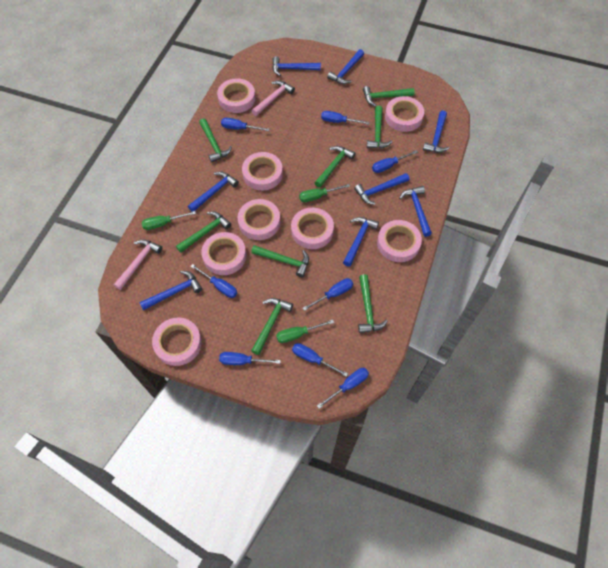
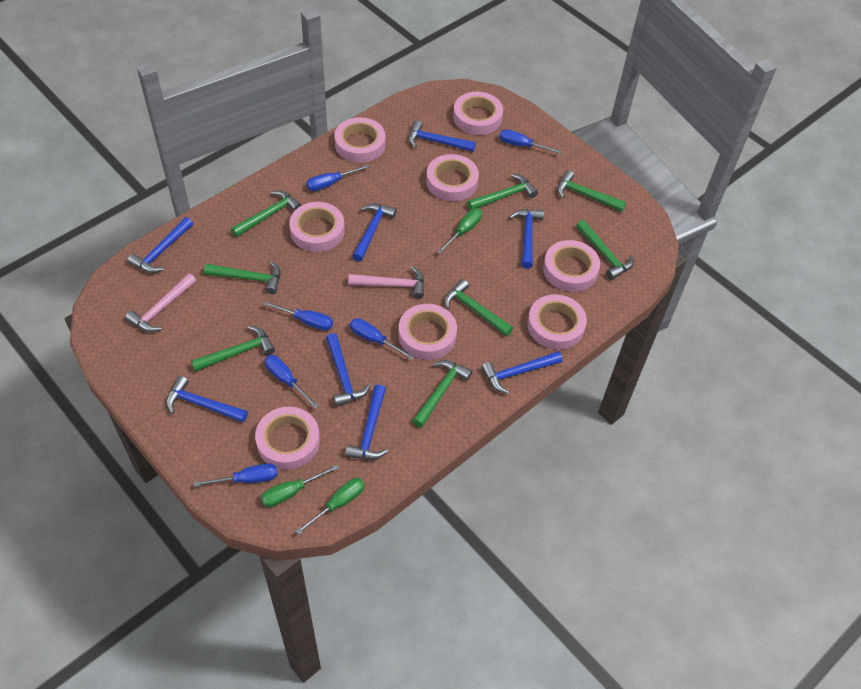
blue screwdriver: [190,264,237,298] [219,352,281,365] [221,118,269,131] [292,343,348,377] [303,278,353,311] [317,368,369,409] [321,111,370,124] [372,150,418,173] = 8 -> [194,463,278,487] [263,301,333,331] [265,355,319,409] [306,164,369,191] [350,318,415,360] [499,129,562,154] = 6

